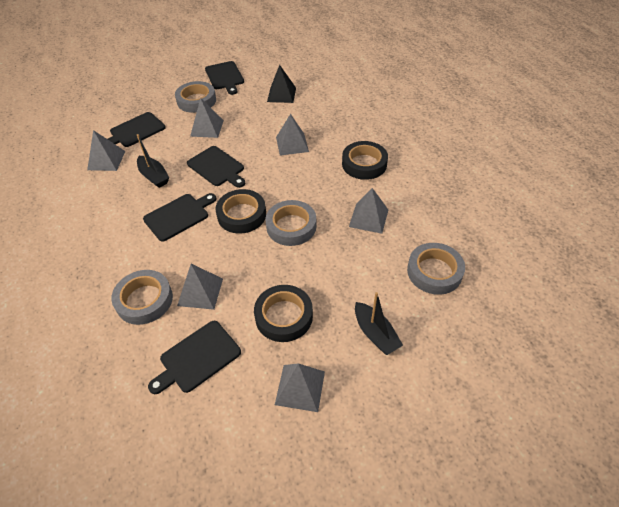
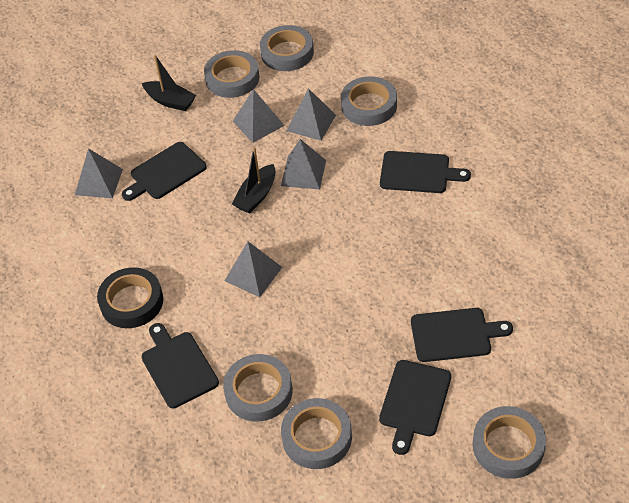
black pyramid: [267,65,296,103] = 1 -> none = 0
black tape: [215,189,266,234] [254,285,313,342] [342,141,388,180] = 3 -> [97,267,163,328] = 1
grey pyramid: [87,130,125,171] [177,264,223,310] [190,98,224,138] [275,363,325,412] [276,114,309,156] [349,188,388,234] = 6 -> [75,148,123,198] [225,241,282,297] [232,89,284,143] [281,139,326,189] [286,88,336,141] = 5
grey tape: [111,270,173,325] [175,81,216,113] [265,200,316,246] [407,243,465,295] = 4 -> [204,50,259,98] [223,354,293,422] [260,25,314,71] [281,398,352,469] [341,76,397,126] [473,406,546,479] = 6

